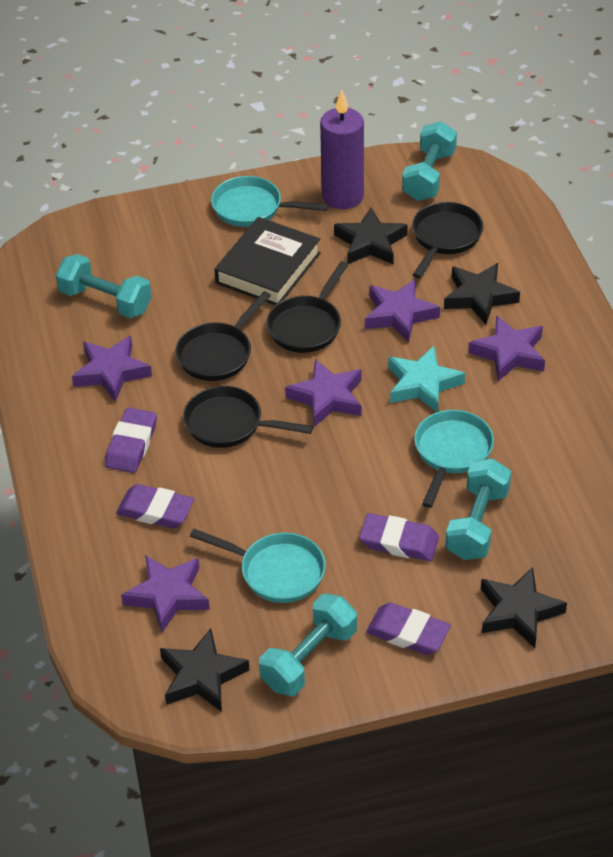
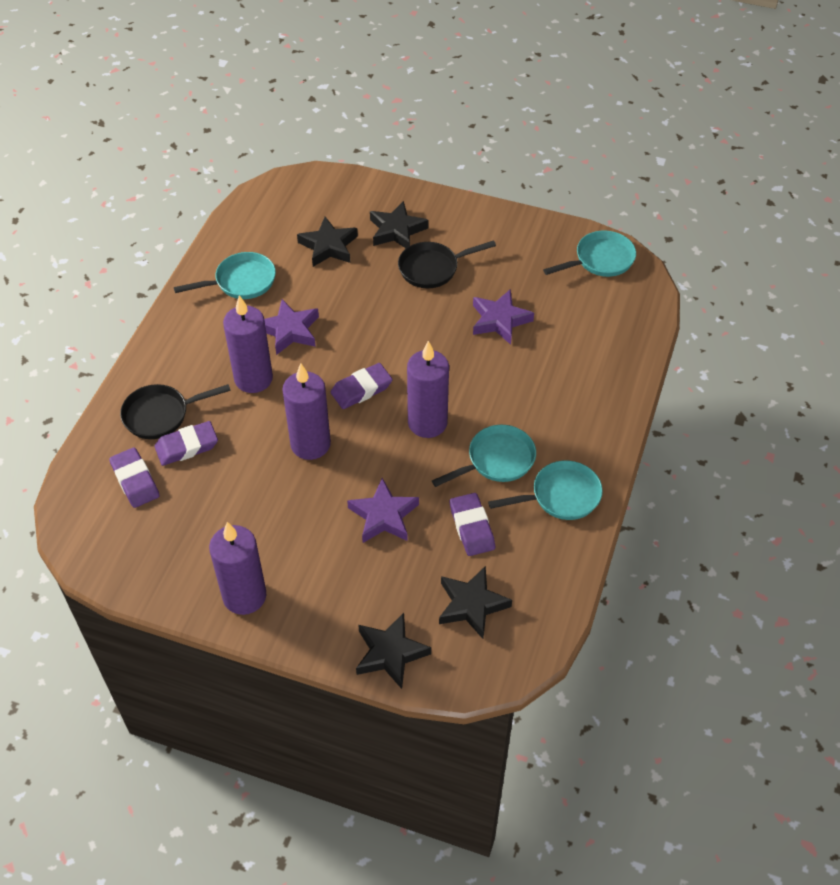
black book: [214,217,321,305] = 1 -> none = 0
black pan: [175,291,271,381] [183,386,313,448] [266,261,348,353] [412,202,483,278] = 4 -> [120,384,231,439] [398,240,496,288] = 2
purple candle: [320,90,364,209] = 1 -> [209,522,266,615] [223,295,273,393] [282,363,331,460] [407,341,449,438] = 4
purple star: [72,336,152,402] [121,555,210,632] [285,359,362,427] [365,279,440,343] [468,315,545,381] = 5 -> [264,299,319,355] [347,478,419,543] [473,289,534,345] = 3
turquoise dumbbell: [56,254,152,318] [259,594,357,696] [402,121,457,201] [445,458,511,560] = 4 -> none = 0
turquoise pan: [190,529,326,603] [211,176,328,227] [414,410,494,508] = 3 -> [174,252,276,299] [432,425,536,487] [488,460,603,520] [543,231,636,277] = 4
turquoise star: [388,346,465,412] = 1 -> none = 0

